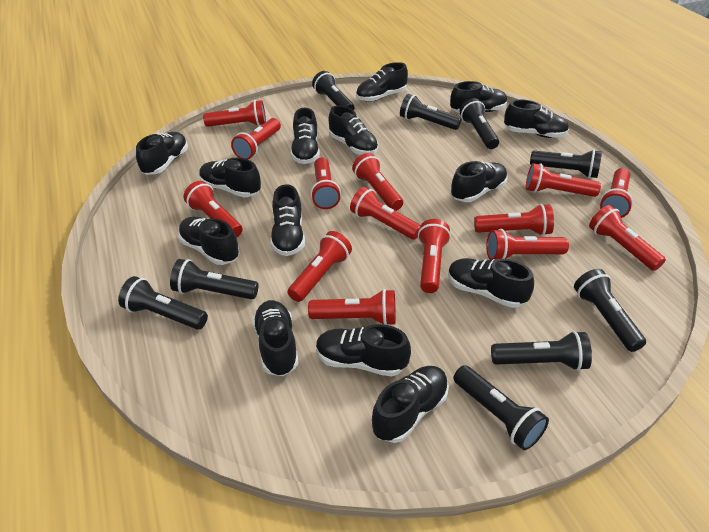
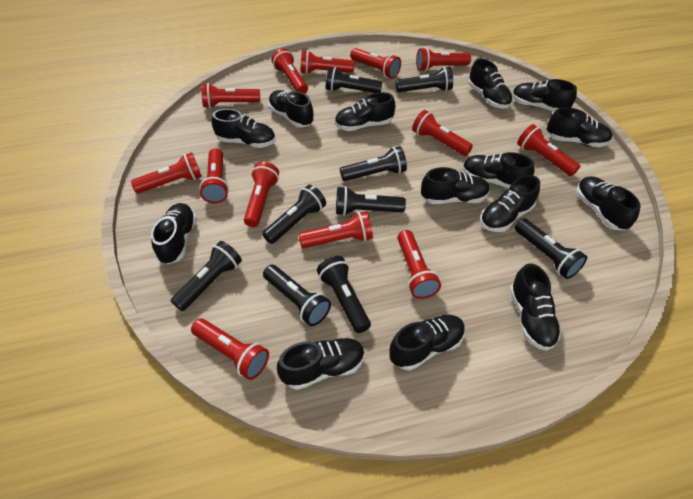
red flashlight: [184,181,243,238] [203,100,266,127] [231,118,281,160] [288,231,352,302] [308,289,396,325] [311,157,341,209] [350,187,421,240] [352,153,403,211] [418,219,451,293] [474,204,554,236] [486,229,569,260] [526,163,601,197] [589,205,666,271] [600,168,633,218] = 14 -> [131,152,202,193] [191,319,269,380] [199,148,229,203] [201,83,260,108] [244,162,279,227] [271,48,308,94] [298,211,373,248] [301,50,355,74] [350,48,401,79] [397,230,441,299] [412,110,473,156] [416,47,471,71] [517,124,580,176] = 13

